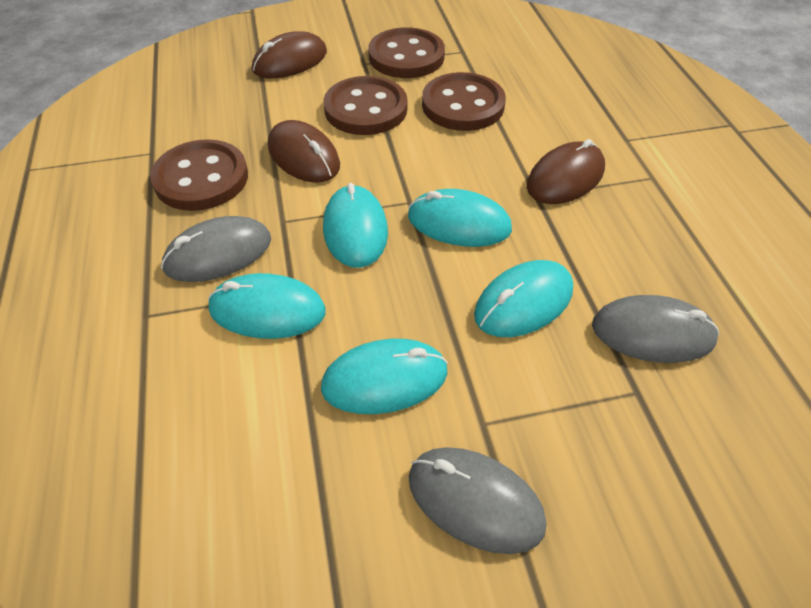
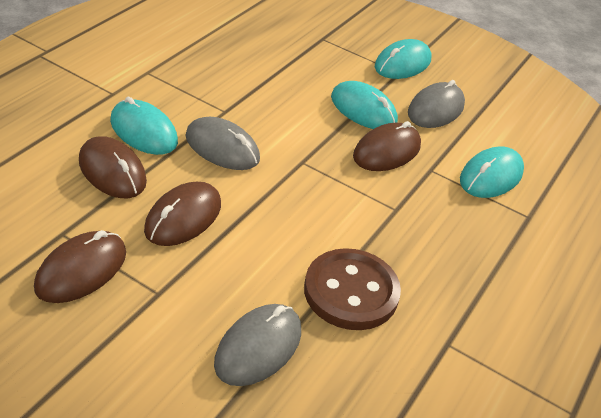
brown button: [150,139,248,211] [323,76,408,135] [368,27,445,78] [422,72,506,131] = 4 -> [304,248,401,330] = 1
brown mouse: [252,31,327,79] [268,120,340,183] [527,139,605,204] = 3 -> [34,230,126,303] [79,136,147,198] [144,182,221,246] [353,121,421,171] = 4
turquoise mouse: [208,273,326,339] [321,339,448,414] [323,183,388,268] [408,189,512,247] [474,260,573,337] = 5 -> [110,97,178,155] [331,81,398,129] [375,39,431,79] [460,146,524,198] = 4

